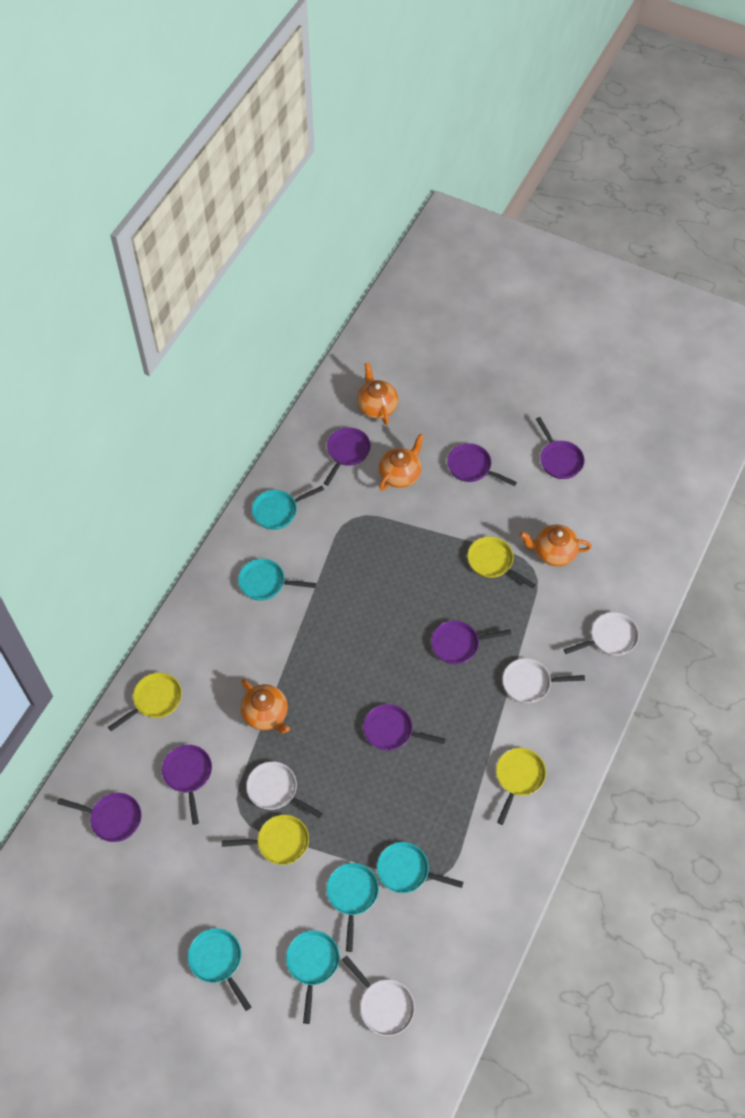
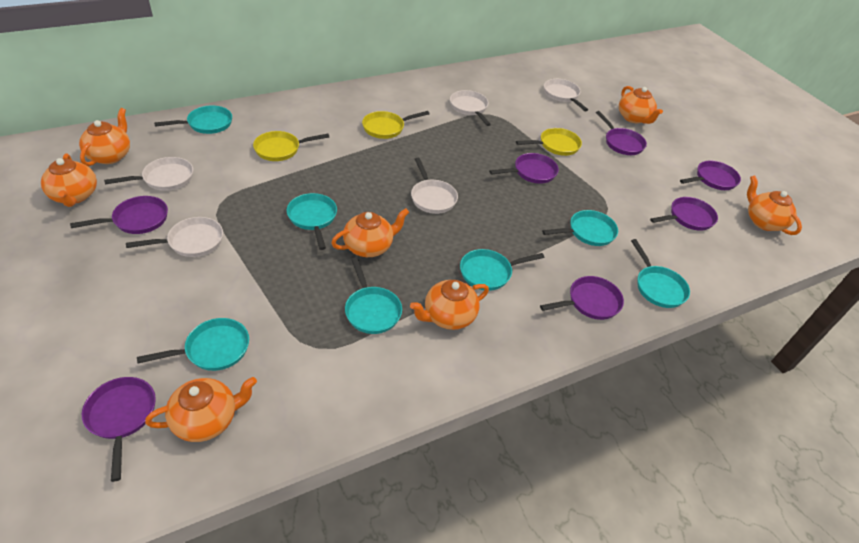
orange teapot: [241,679,290,733] [357,362,398,425] [379,434,424,491] [520,525,592,566] = 4 -> [41,153,97,207] [79,108,130,166] [145,377,257,442] [331,208,409,257] [410,280,489,330] [619,86,663,124] [747,175,802,235] = 7
turquoise pan: [188,928,251,1011] [238,559,316,601] [252,486,324,530] [286,930,340,1024] [327,863,379,952] [377,842,463,893] = 6 -> [137,318,249,371] [154,105,232,134] [287,193,337,250] [345,257,402,334] [460,249,544,291] [542,210,618,246] [631,239,690,308] = 7
white pan: [246,761,323,819] [342,955,415,1036] [503,658,585,703] [564,612,639,656] = 4 -> [104,157,193,191] [126,217,223,257] [411,158,458,214] [450,90,491,126] [544,79,588,111] = 5
yellow pan: [108,673,182,731] [222,815,309,865] [467,536,536,589] [496,748,546,825] = 4 -> [253,131,329,161] [362,111,429,139] [516,128,582,156] = 3

